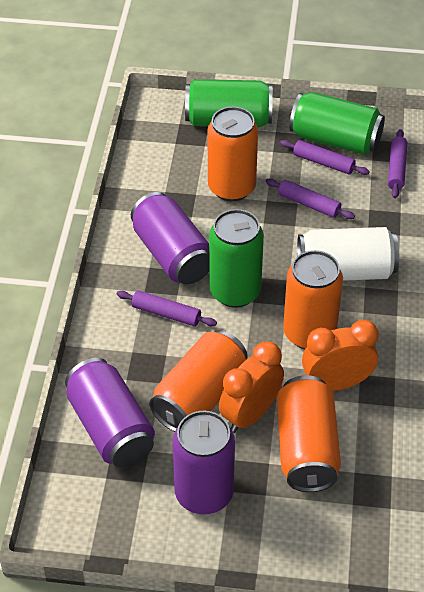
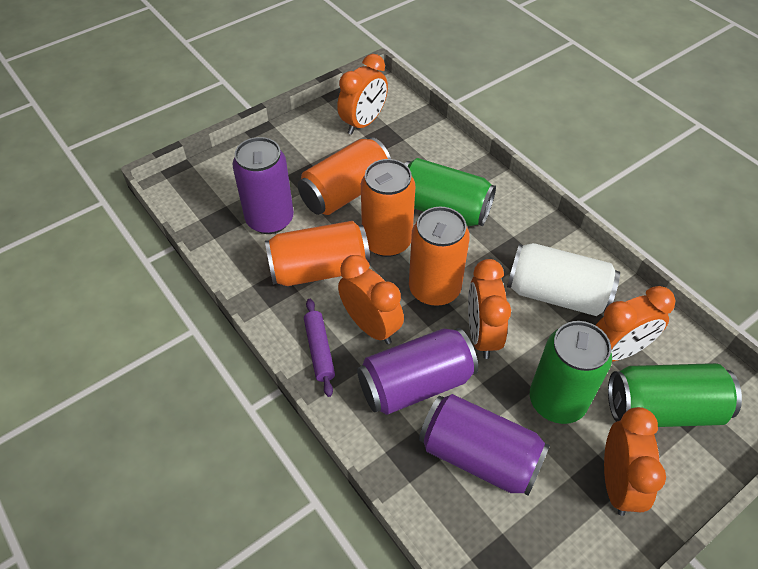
orange clock: [219,341,284,433] [302,320,379,391] = 2 -> [337,54,388,134] [338,255,404,344] [468,259,511,359] [595,286,676,362] [604,407,666,516] = 5
purple rolling pin: [117,290,217,327] [265,179,355,219] [280,140,370,175] [388,129,407,198] = 4 -> [304,299,335,397] = 1

